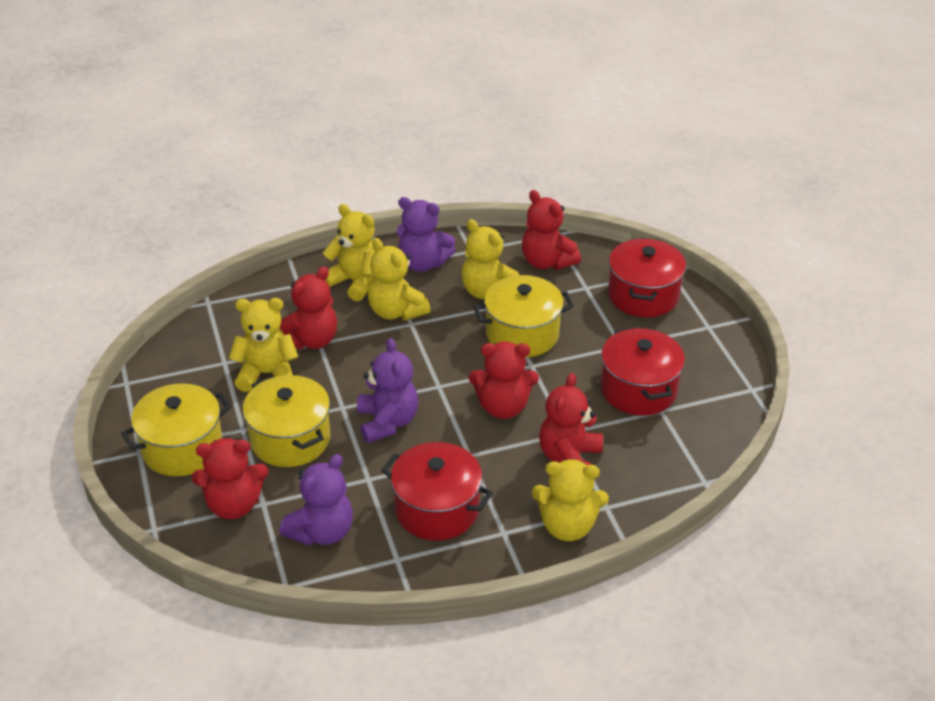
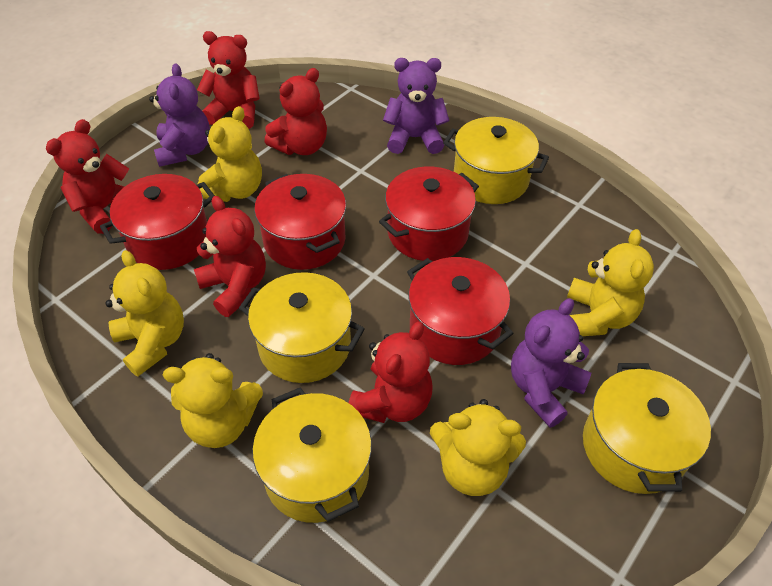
red pot: [381,442,493,541] [601,327,685,416] [608,238,686,317] = 3 -> [100,174,215,270] [254,174,346,270] [379,167,479,261] [407,257,514,365] = 4
yellow pot: [121,383,231,476] [243,375,330,467] [473,275,574,357] = 3 -> [239,272,365,383] [252,388,372,523] [443,117,549,204] [583,363,711,494] = 4

